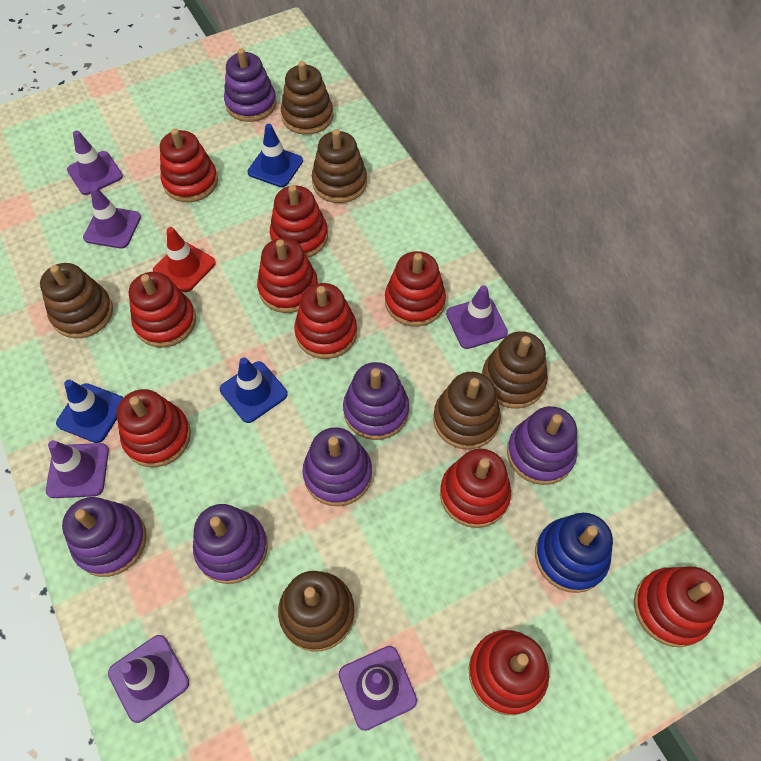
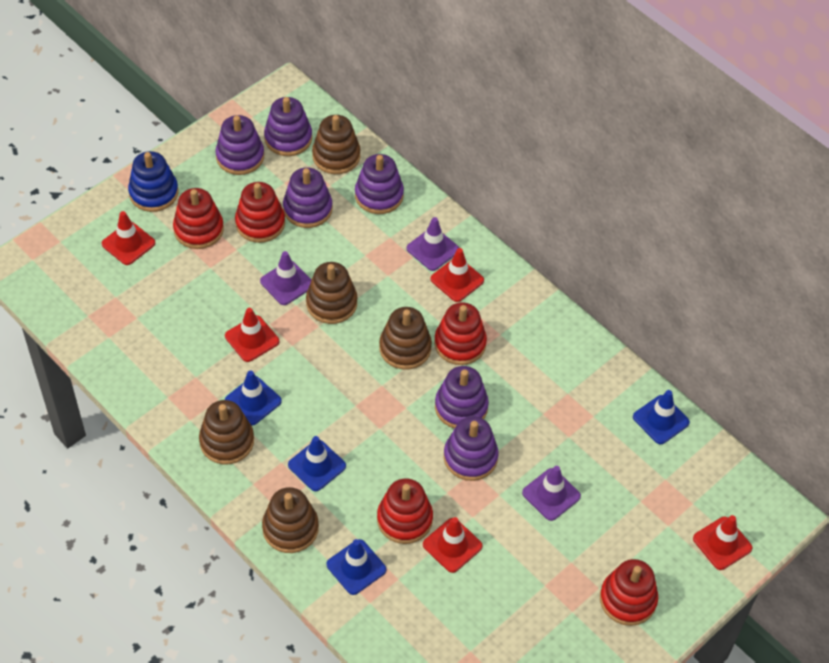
blue traffic cone: [56,380,124,443] [220,357,288,423] [247,124,303,187] = 3 -> [225,370,282,425] [288,436,346,491] [327,539,386,595] [633,390,690,444] = 4
brown stacking toy: [40,263,113,338] [278,571,355,652] [281,61,333,135] [312,129,367,203] [433,372,501,450] [482,331,548,408] = 6 -> [199,400,254,464] [262,487,319,553] [306,262,358,324] [312,115,361,174] [379,307,432,369] = 5
purple traffic cone: [46,440,109,498] [67,130,123,195] [83,186,141,249] [108,635,189,723] [339,646,417,731] [446,285,508,349] = 6 -> [260,251,311,305] [407,217,459,271] [522,466,581,521] = 3
red stacking toy: [117,389,191,467] [129,272,196,348] [160,128,218,202] [257,238,318,313] [270,185,328,258] [294,283,357,359] [385,251,446,327] [440,449,511,528] [469,630,549,715] [634,567,724,647] = 10 -> [173,188,224,249] [235,182,285,243] [377,478,433,544] [434,302,487,365] [600,559,658,626] = 5
red traffic cone: [153,227,216,292] = 1 -> [102,211,155,265] [225,308,279,362] [423,517,483,573] [431,248,484,302] [693,515,752,570] = 5

